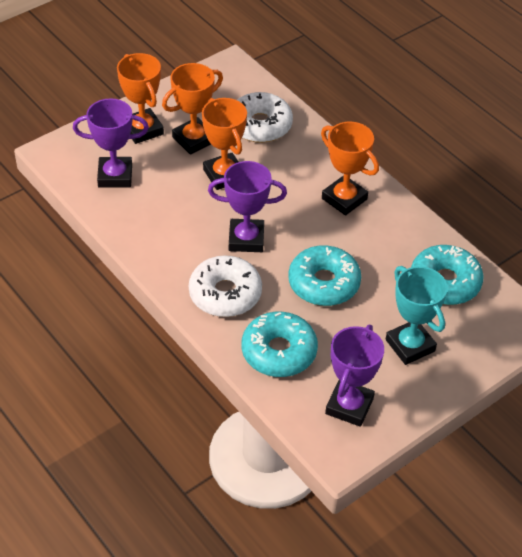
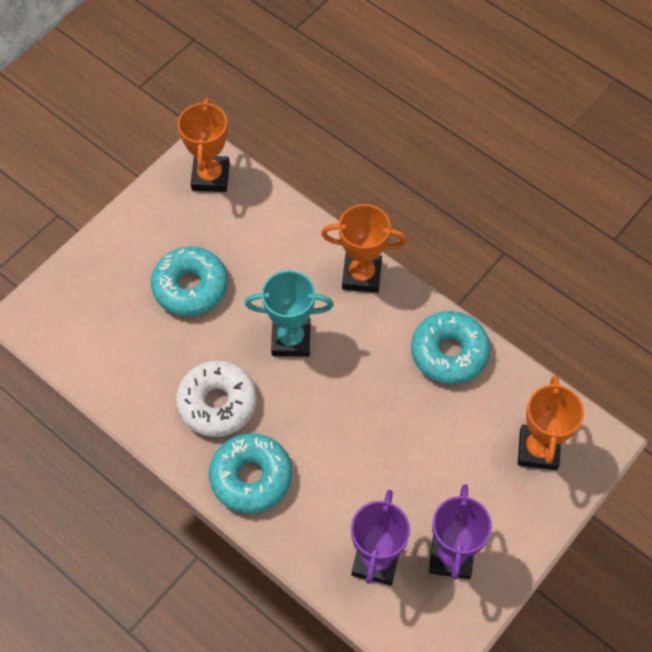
orange trophy: [117,53,164,144] [162,63,223,155] [202,98,247,190] [321,122,379,215] = 4 -> [178,99,230,192] [321,204,407,293] [518,375,584,470] = 3
purple trophy: [73,98,149,188] [208,161,287,252] [325,325,384,427] = 3 -> [351,490,410,585] [429,484,492,580] = 2
white donut: [189,255,262,317] [237,92,293,143] = 2 -> [176,361,257,437] = 1

